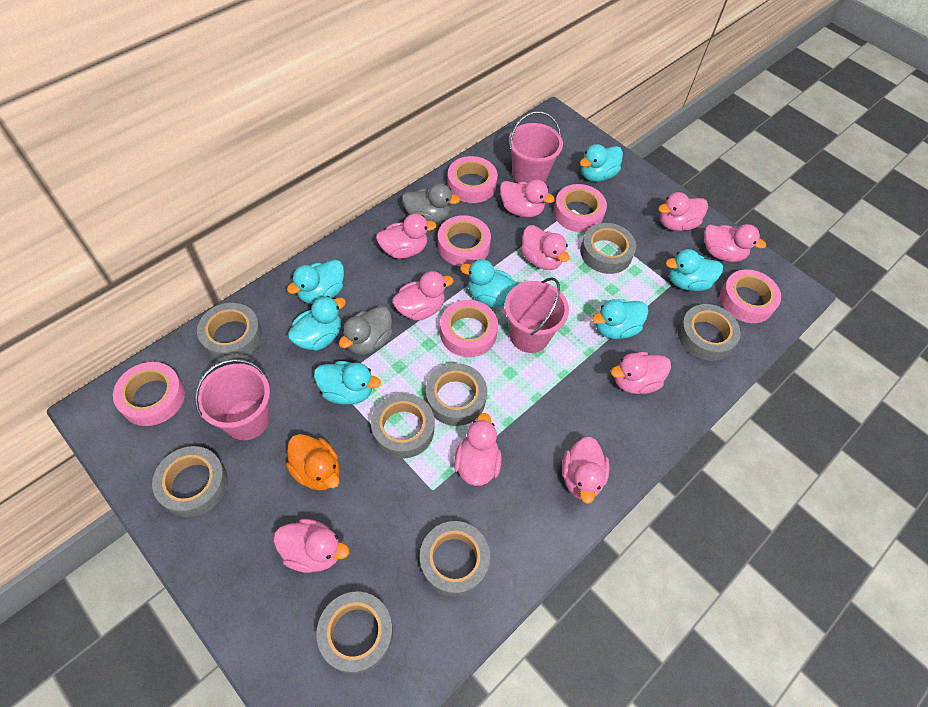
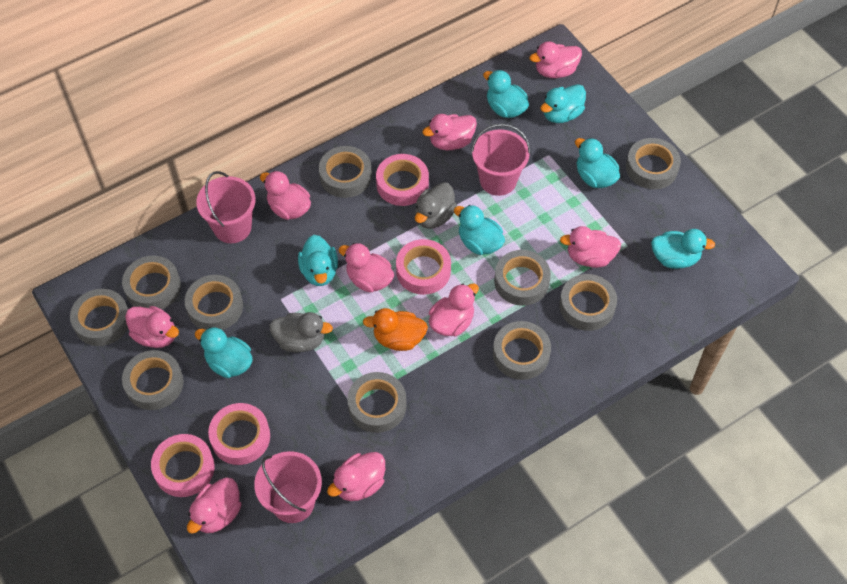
grey tape: [152,446,228,517] [197,303,262,361] [316,591,393,674] [371,393,435,459] [420,521,490,597] [426,363,487,426] [580,223,636,274] [678,304,741,361] = 8 -> [70,289,128,346] [122,256,181,309] [122,350,184,410] [185,275,243,330] [319,146,372,198] [347,372,407,433] [493,321,551,380] [494,250,551,306] [559,274,617,331] [626,138,681,189] = 10
pink duck: [273,519,349,573] [376,214,437,259] [392,271,454,321] [454,413,502,486] [500,179,555,218] [521,225,570,270] [562,436,610,504] [611,352,671,394] [658,192,708,231] [704,224,766,262] = 10 -> [125,306,179,348] [187,477,242,534] [260,171,311,220] [327,452,385,501] [339,243,394,293] [422,114,477,150] [429,284,479,337] [530,41,582,78] [560,226,621,268] = 9
pink tape: [113,362,185,426] [438,215,491,266] [440,300,498,357] [447,156,498,203] [554,184,607,232] [720,269,781,323] = 6 -> [151,434,215,497] [208,403,270,465] [376,154,429,206] [396,239,451,295] = 4

